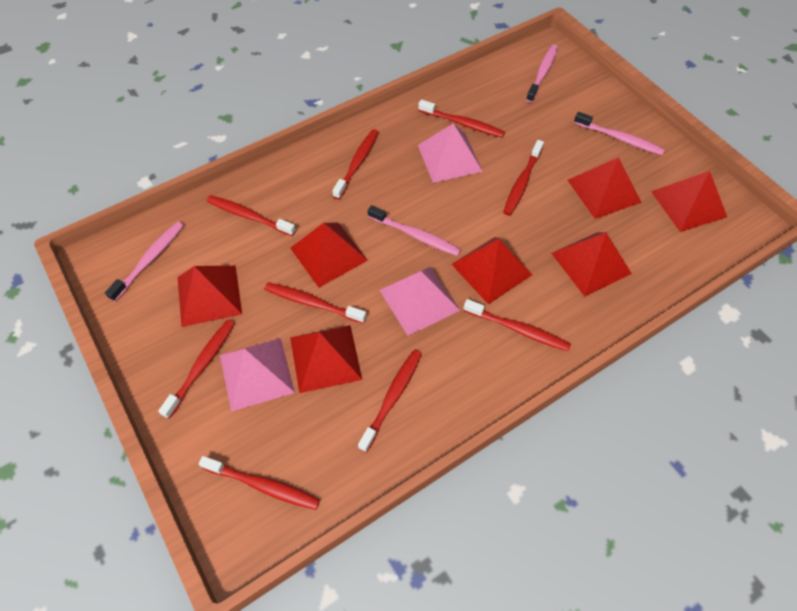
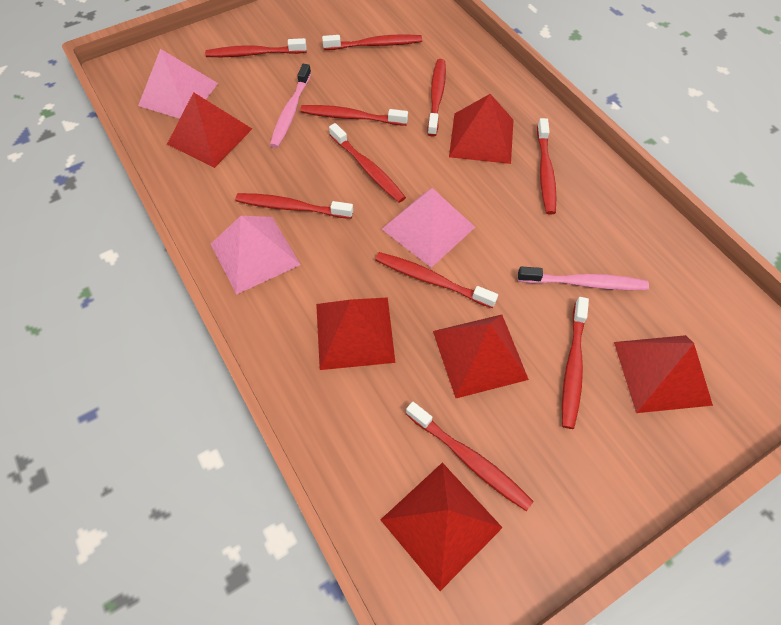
pink toothbrush: [105,221,184,302] [368,205,461,256] [526,45,558,103] [574,112,665,155] = 4 -> [270,64,311,148] [518,266,649,290] = 2
red pyramid: [177,266,242,327] [290,222,368,287] [290,325,362,393] [451,237,532,304] [551,232,632,297] [568,157,642,219] [651,171,727,232] = 7 -> [167,92,252,168] [316,297,395,370] [381,462,503,591] [433,315,529,398] [449,94,513,164] [614,335,713,413] = 6
red toothbrush: [158,320,235,419] [199,456,320,510] [207,195,296,236] [264,282,366,323] [332,129,379,199] [358,350,422,453] [418,99,505,138] [463,299,571,351] [503,140,544,216] = 9 -> [205,38,307,57] [235,193,353,219] [300,105,408,126] [322,34,422,50] [329,123,406,203] [375,252,498,308] [406,402,533,511] [428,59,446,137] [537,118,556,215] [562,297,589,429] = 10

